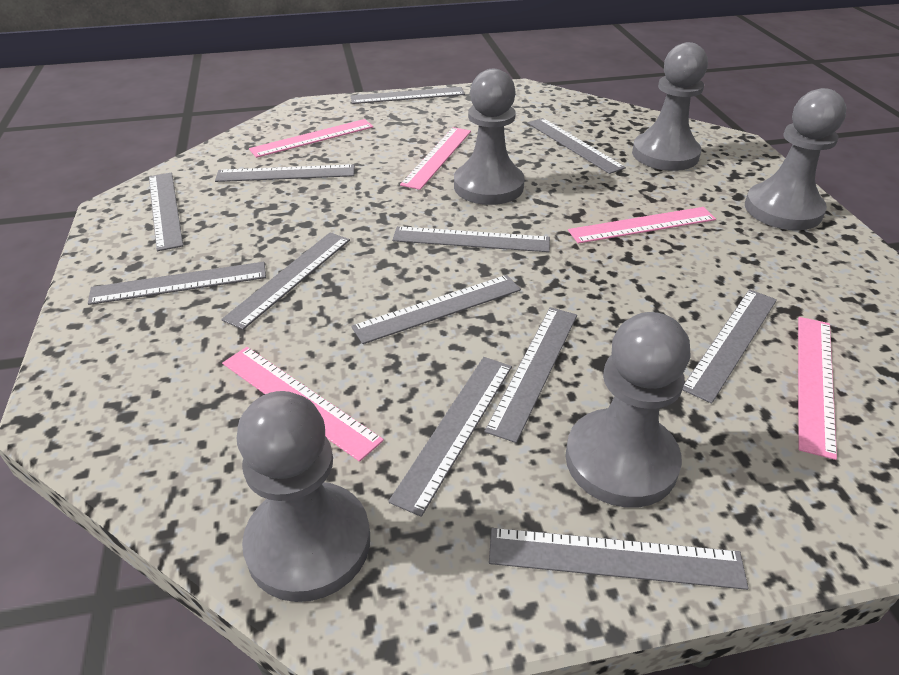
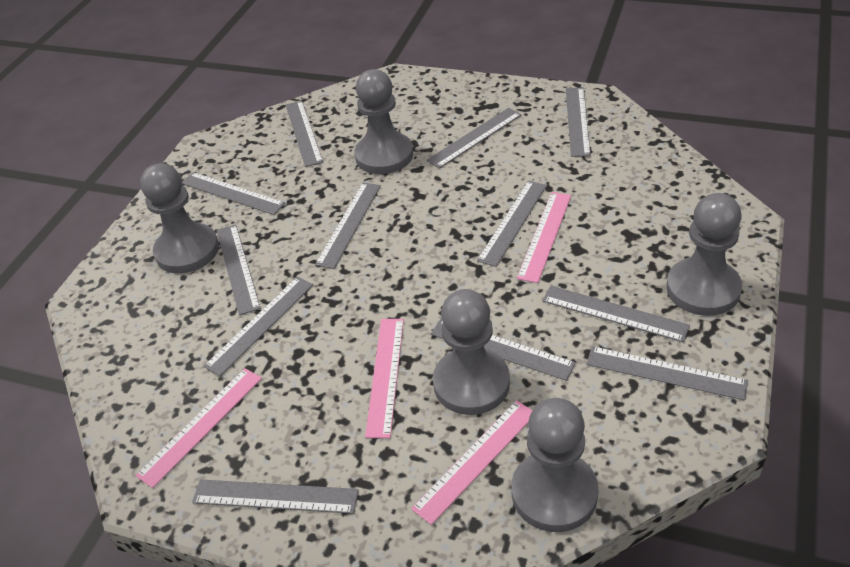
pink ruler: [222,347,384,462] [249,119,373,158] [400,127,471,190] [568,207,716,244] [798,317,837,460] = 5 -> [135,368,262,488] [365,319,404,438] [411,400,533,525] [517,192,571,283] = 4

